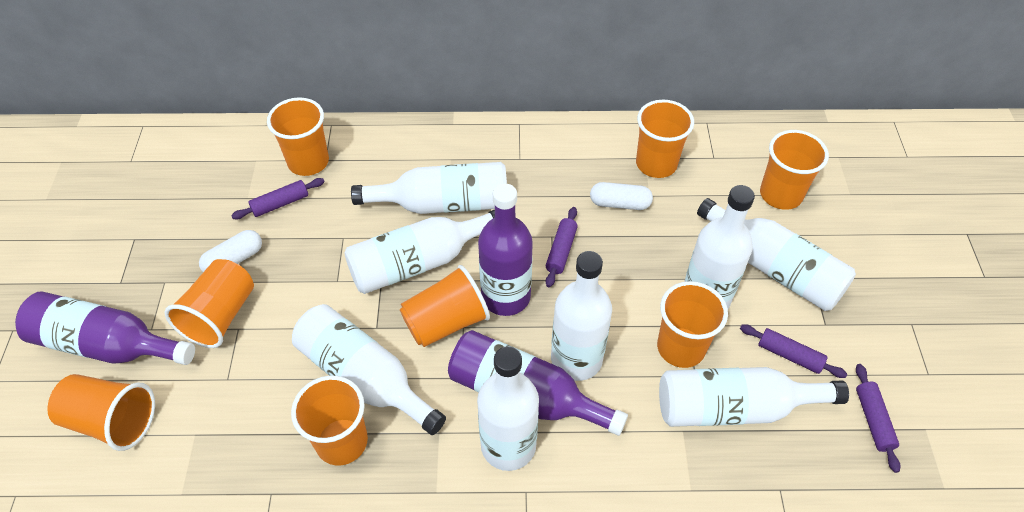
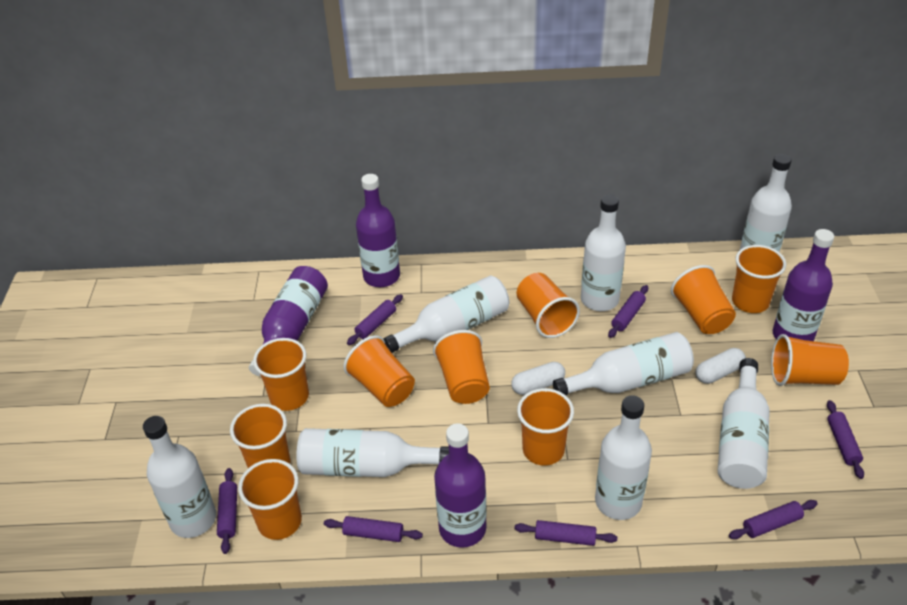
orange cup: [47,374,155,451] [164,259,254,348] [267,97,329,176] [291,376,368,465] [400,265,490,347] [636,100,694,178] [657,281,728,368] [760,130,829,210] = 8 -> [230,404,290,468] [238,459,302,540] [253,338,309,411] [343,335,415,407] [433,330,490,404] [517,273,580,338] [517,388,574,466] [671,265,736,334] [732,245,786,313] [771,334,849,386] = 10
purple bottle: [15,291,195,365] [448,330,628,436] [478,183,533,316] = 3 -> [249,266,328,376] [356,174,400,287] [434,423,487,548] [773,229,834,341] = 4
purple rolling pin: [231,178,324,219] [545,207,578,287] [740,324,847,378] [856,364,901,473] = 4 -> [217,468,237,554] [324,516,423,542] [347,294,403,345] [515,520,617,546] [608,285,648,338] [729,500,818,539] [827,400,864,479] = 7

